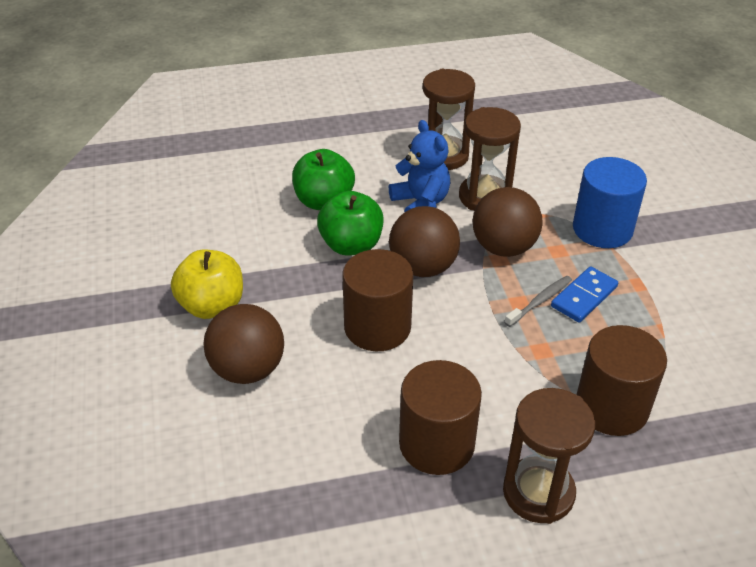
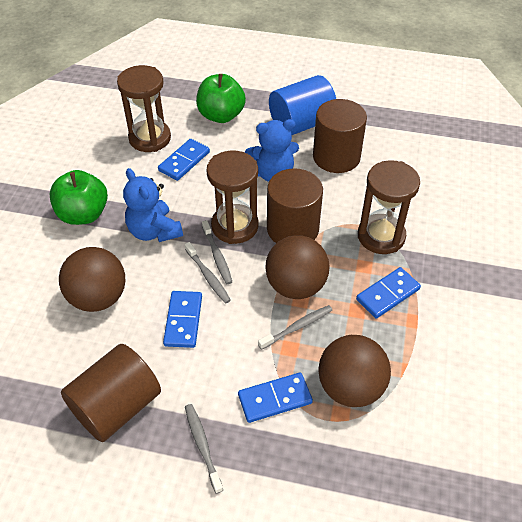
blue domino: [551,266,618,322] = 1 -> [158,139,210,181] [163,291,202,348] [238,372,313,423] [356,267,421,319] = 4
blue teddy bear: [389,120,450,212] = 1 -> [123,168,183,242] [245,119,299,182] = 2
grey toothbrush: [504,276,572,327] = 1 -> [185,242,231,304] [185,404,223,494] [202,220,232,284] [258,305,332,350] = 4
yellow apple: [171,249,243,319] = 1 -> none = 0

